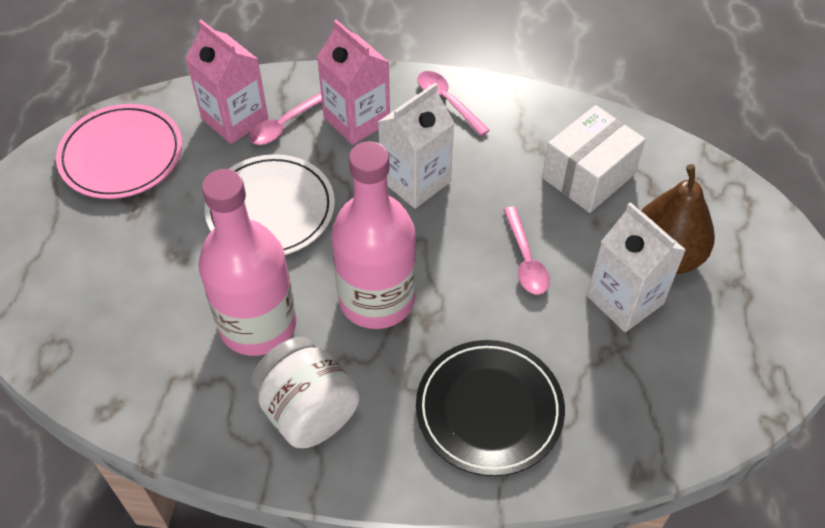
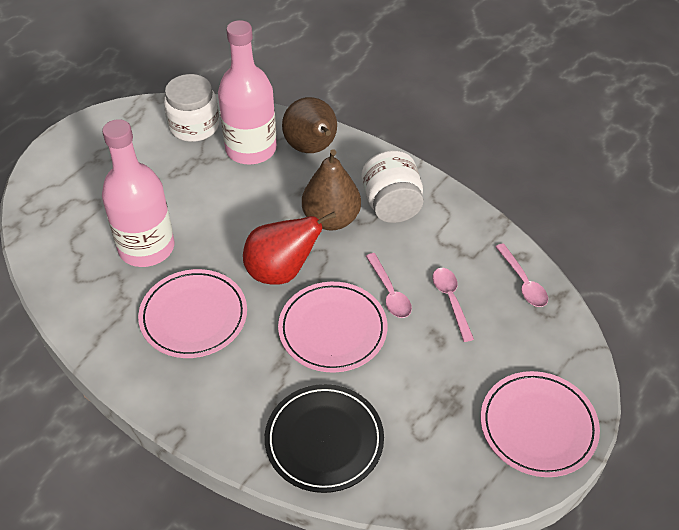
brown pear: [641,164,715,274] = 1 -> [282,97,337,153] [302,149,361,231] = 2
pink carton: [185,20,268,144] [317,20,390,145] = 2 -> none = 0
pink plate: [56,104,182,199] = 1 -> [138,269,247,358] [278,282,387,372] [481,371,600,477] = 3
red pear: none = 0 -> [243,212,336,285] = 1
white box: [542,105,646,213] = 1 -> none = 0
white carton: [378,83,454,209] [587,202,686,332] = 2 -> none = 0
white jar: [250,337,360,448] = 1 -> [164,74,219,142] [361,150,424,223] = 2
white plate: [205,154,335,255] = 1 -> none = 0

